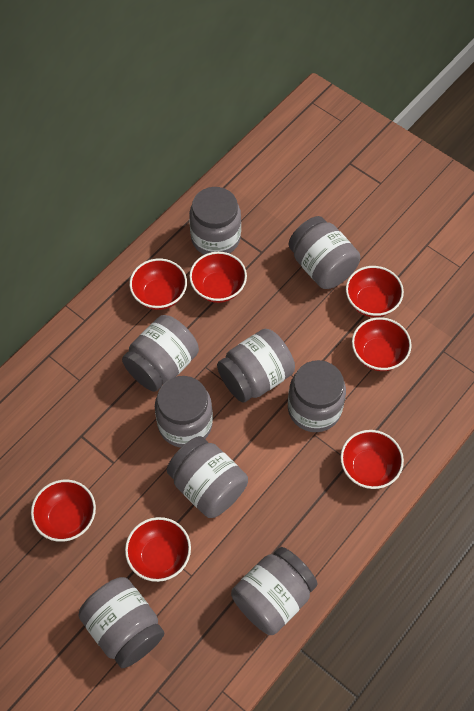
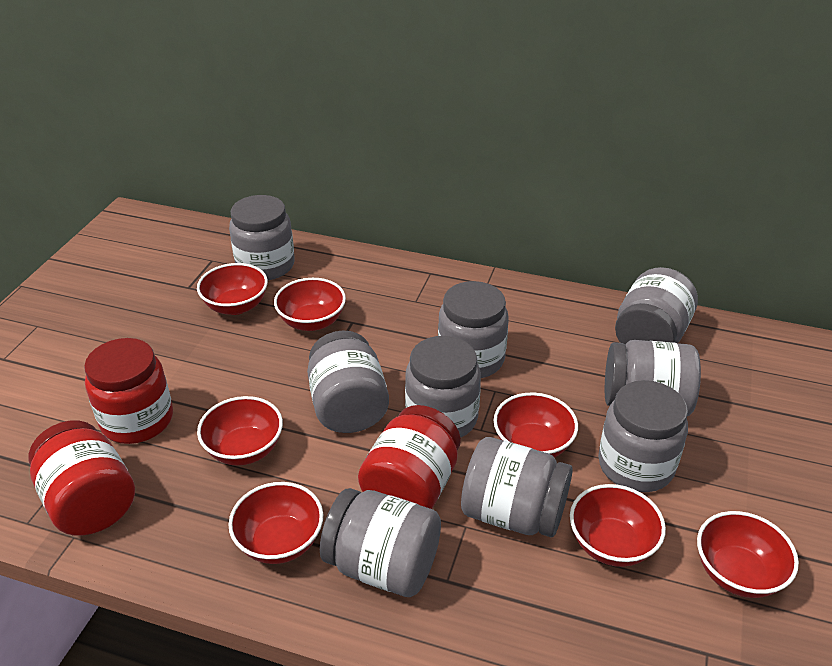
red jar: none = 0 -> [29,420,135,536] [84,338,173,444] [358,405,461,509] = 3

